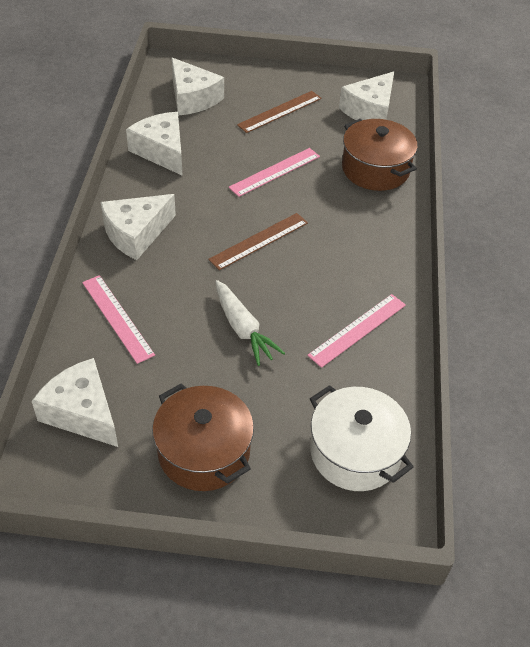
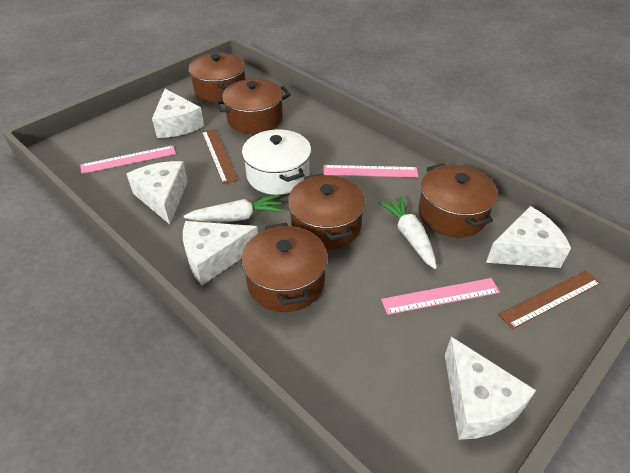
brown pot: [152,384,254,491] [342,119,418,191] = 2 -> [189,53,245,103] [215,79,291,134] [241,223,328,312] [288,173,365,250] [419,163,498,237] = 5
white carrot: [215,280,285,366] = 1 -> [184,194,284,222] [379,196,437,269] = 2

